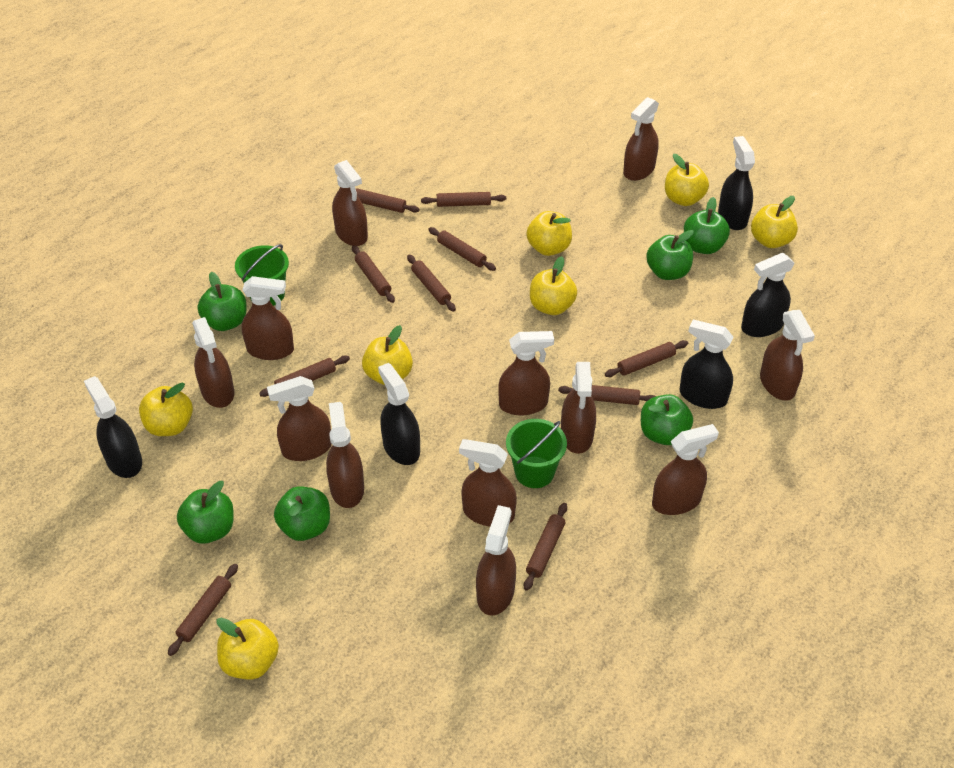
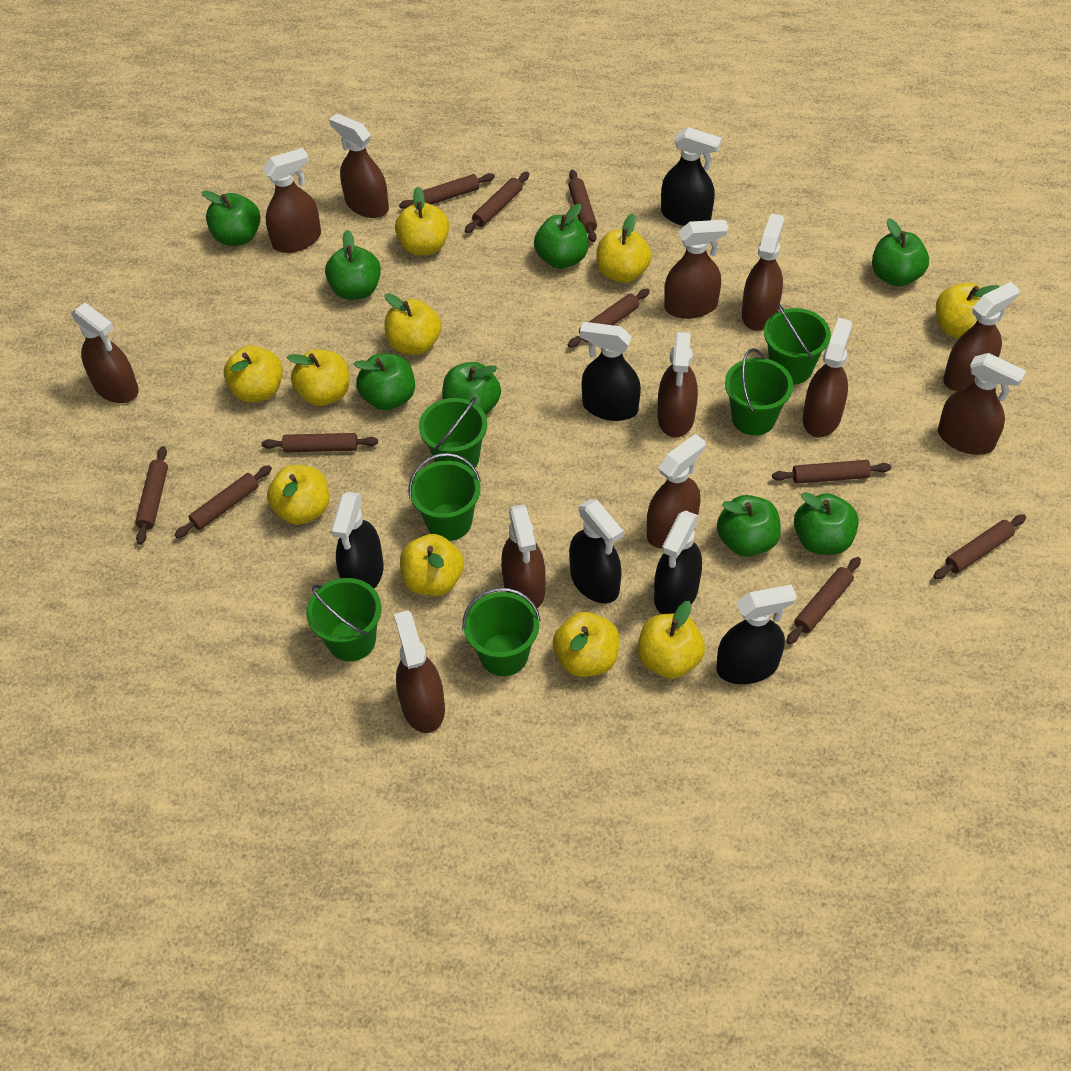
black spray bottle: [84,376,142,478] [378,363,420,465] [679,319,733,409] [718,136,755,230] [741,253,795,337] = 5 -> [331,492,384,589] [569,499,624,604] [580,322,641,421] [654,511,702,614] [661,127,722,226] [716,585,797,684] = 6
green apple: [177,481,234,544] [197,272,246,331] [274,486,330,541] [641,394,693,445] [646,230,694,280] [684,197,730,254] = 6 -> [202,191,260,246] [325,230,381,300] [354,353,415,410] [442,362,501,415] [534,204,588,269] [717,495,781,557] [794,492,859,555] [872,218,929,287] = 8
green bucket: [235,244,289,306] [506,419,567,488] = 2 -> [306,578,381,661] [408,453,481,541] [419,397,487,469] [462,588,541,676] [725,348,793,436] [764,304,831,384] = 6
yellow apple: [139,383,193,436] [217,618,279,679] [362,325,413,385] [526,211,572,256] [530,256,577,315] [665,154,709,206] [751,196,798,248] = 7 -> [224,345,283,402] [267,465,329,525] [287,349,349,406] [384,293,441,355] [395,187,449,255] [400,534,464,596] [553,612,619,677] [596,214,652,283] [637,601,705,679] [936,283,1000,338] = 10

